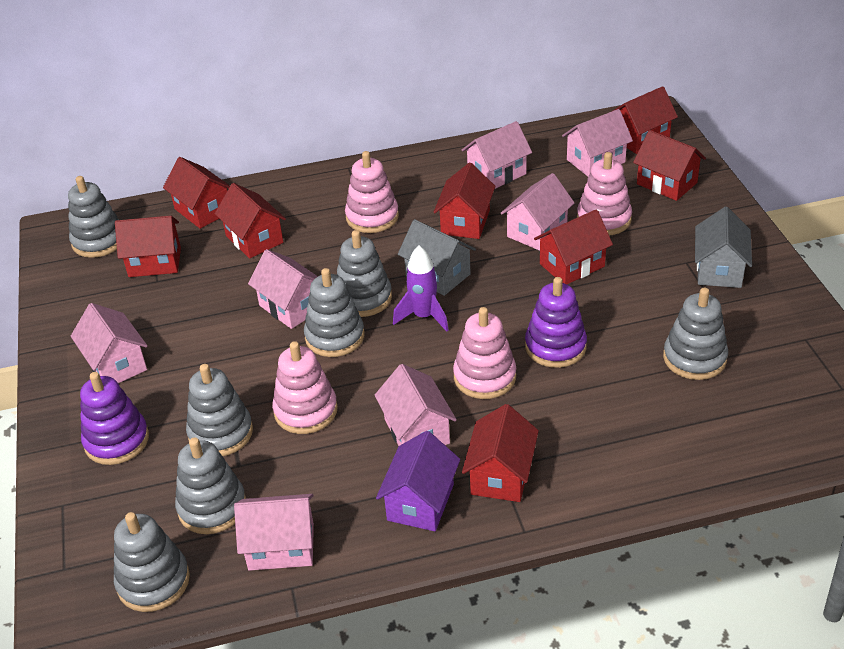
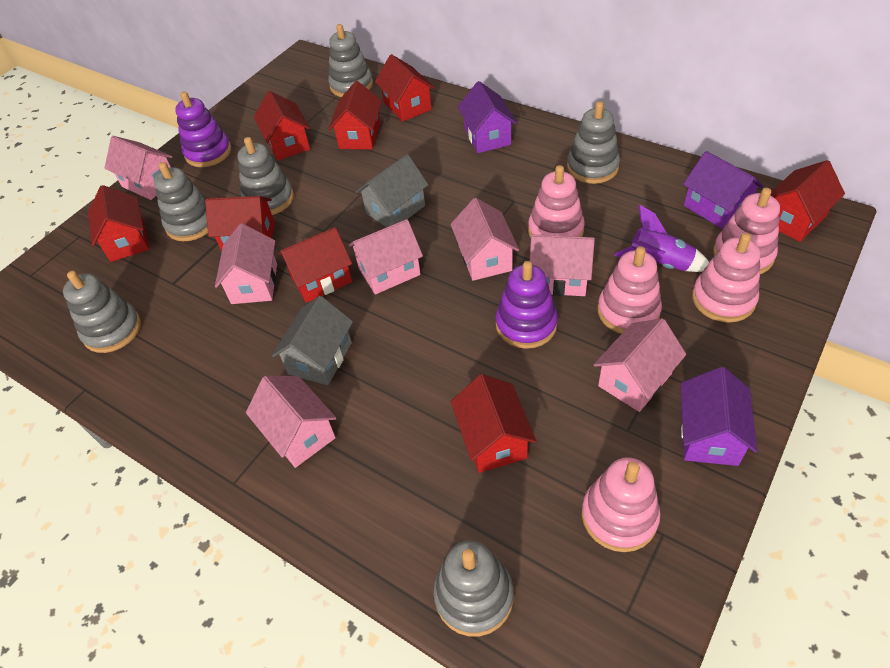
grey stacking toy: [68,176,119,258] [114,512,190,612] [175,437,246,534] [186,364,253,456] [304,268,365,357] [337,230,392,317] [663,288,728,380] = 7 -> [63,271,141,353] [154,162,208,241] [238,137,294,215] [328,24,373,97] [433,541,514,637] [567,101,620,184] = 6
pink stacking toy: [272,341,338,434] [345,151,399,233] [453,307,516,399] [577,152,632,235] = 4 -> [528,165,585,238] [582,458,660,552] [598,246,662,334] [692,233,761,323] [713,188,780,274] = 5
purple house: [376,431,460,531] = 1 -> [458,81,517,153] [681,367,757,466] [683,151,764,229] = 3

